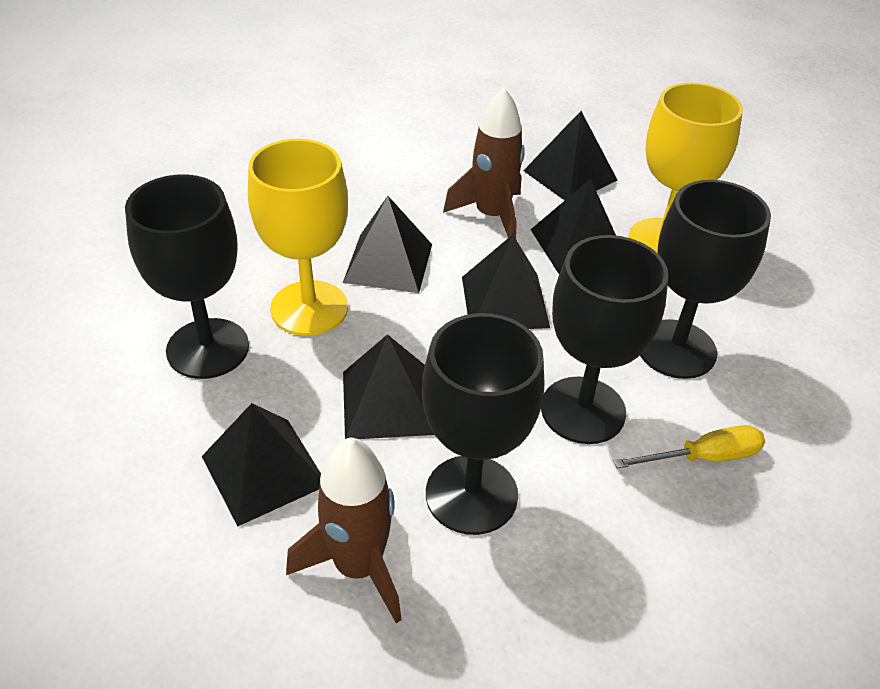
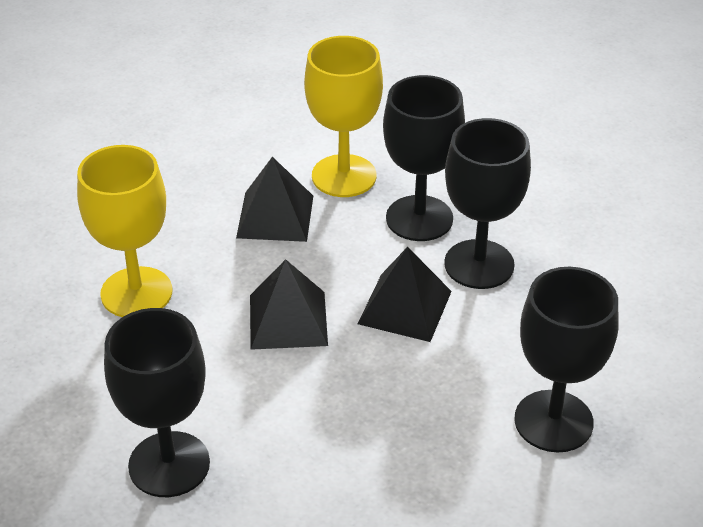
black pyramid: [202,403,321,526] [343,196,432,293] [343,334,434,439] [462,235,550,329] [523,111,617,200] [530,179,616,274] = 6 -> [236,157,313,242] [250,259,328,350] [358,247,452,342] = 3
brown rocket: [286,437,402,623] [443,88,525,238] = 2 -> none = 0
yellow screwdriver: [614,425,765,469] = 1 -> none = 0

